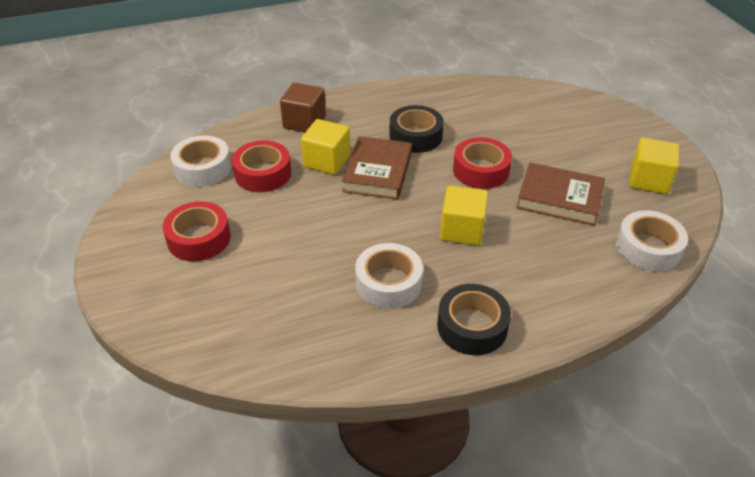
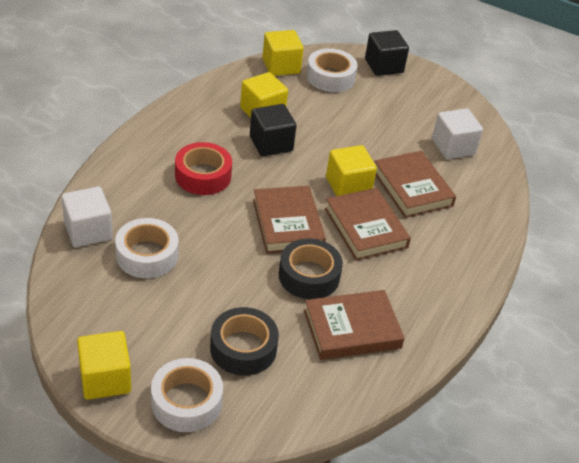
black cube: none = 0 -> [250,104,297,156] [365,30,409,76] = 2
brown book: [342,136,412,200] [516,163,605,226] = 2 -> [253,186,326,254] [304,290,405,360] [325,188,411,261] [374,151,456,218] = 4
brown cube: [280,83,326,132] = 1 -> none = 0
red tape: [163,201,230,261] [232,140,291,192] [453,137,512,189] = 3 -> [175,142,232,195] = 1
white cube: none = 0 -> [61,186,113,247] [432,108,483,159] = 2
yellow cube: [301,119,350,175] [440,186,488,246] [629,138,679,194] = 3 -> [77,331,131,400] [240,72,288,118] [262,30,304,76] [326,145,377,196] = 4

